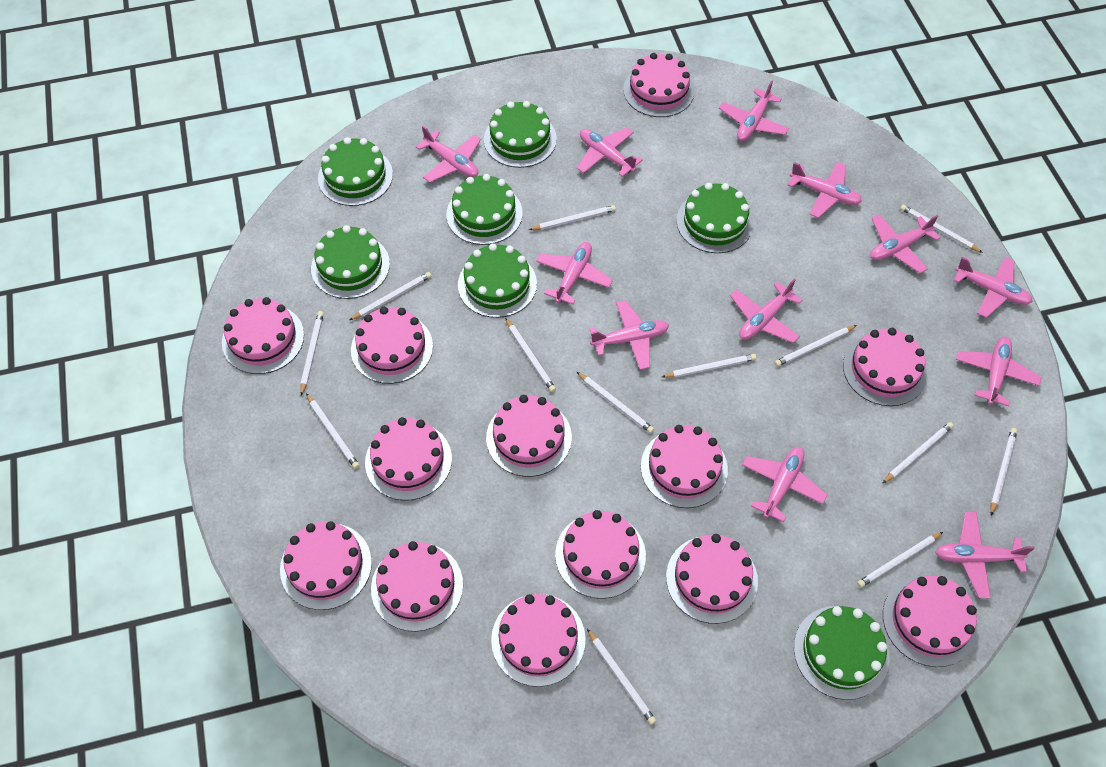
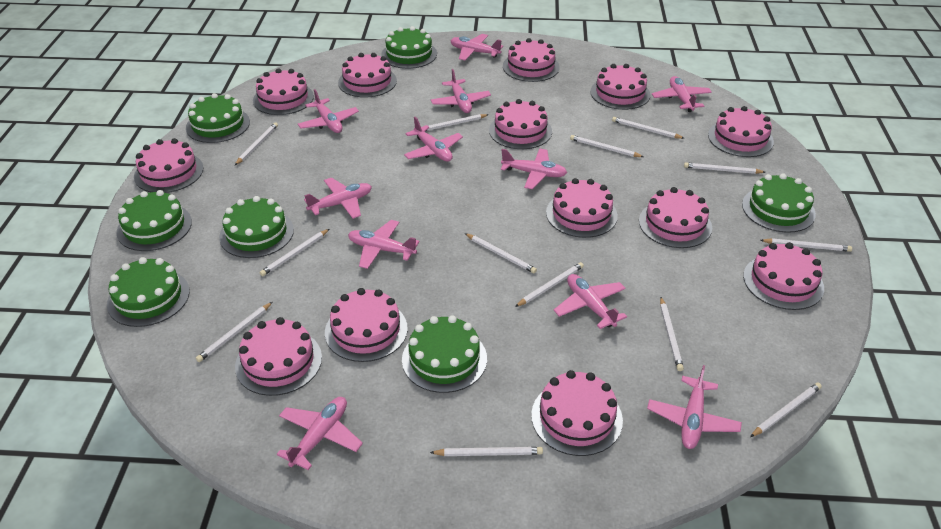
pink plane: [416,126,481,183] [536,242,613,305] [577,127,643,177] [589,300,669,370] [719,80,789,141] [730,279,802,343] [742,447,827,522] [788,162,862,218] [870,214,940,273] [935,512,1035,598] [954,257,1033,318] [956,337,1041,406] = 12 -> [277,397,363,470] [298,89,359,133] [304,178,372,219] [348,220,419,269] [404,117,463,162] [431,69,491,113] [451,34,503,60] [501,149,567,189] [554,274,627,329] [647,365,742,449] [652,76,712,112] = 11

